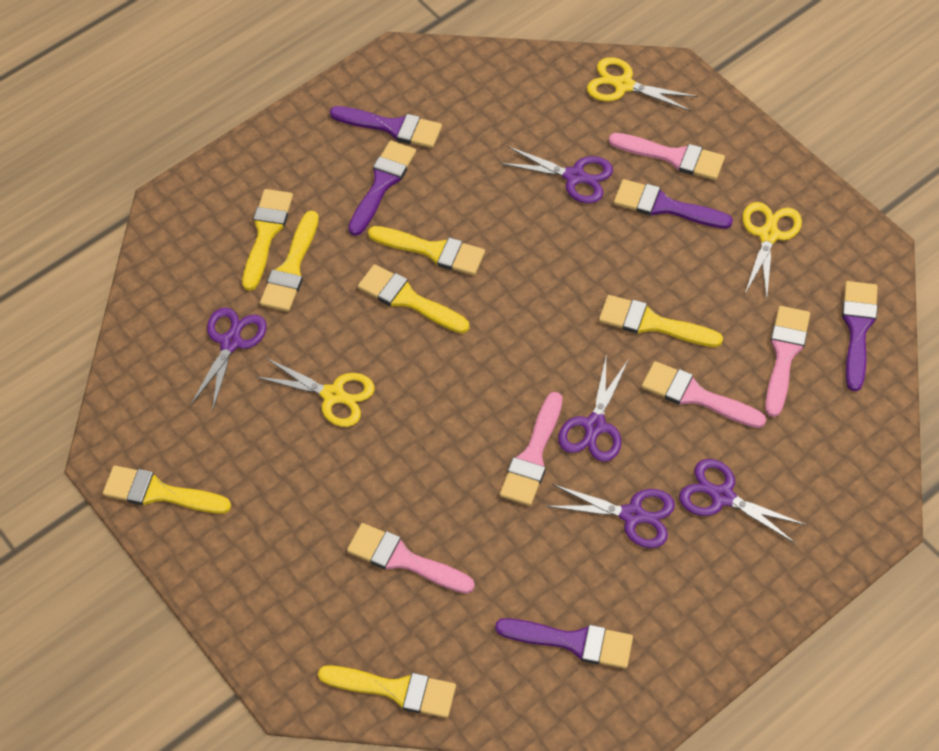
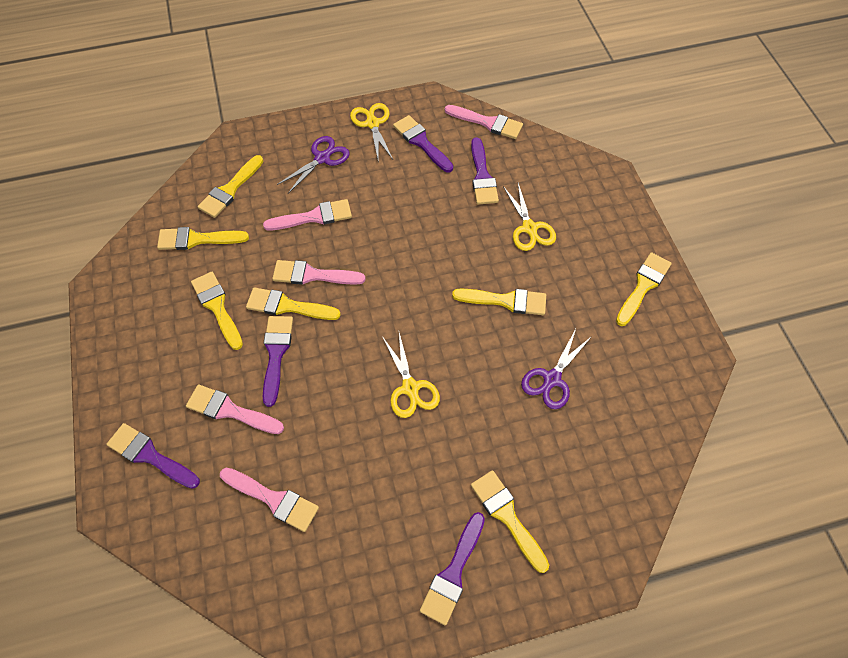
purple scissors: [190,307,267,412] [500,146,613,203] [546,484,675,548] [558,358,629,462] [679,459,806,544] = 5 -> [277,136,350,194] [521,329,592,409] = 2

